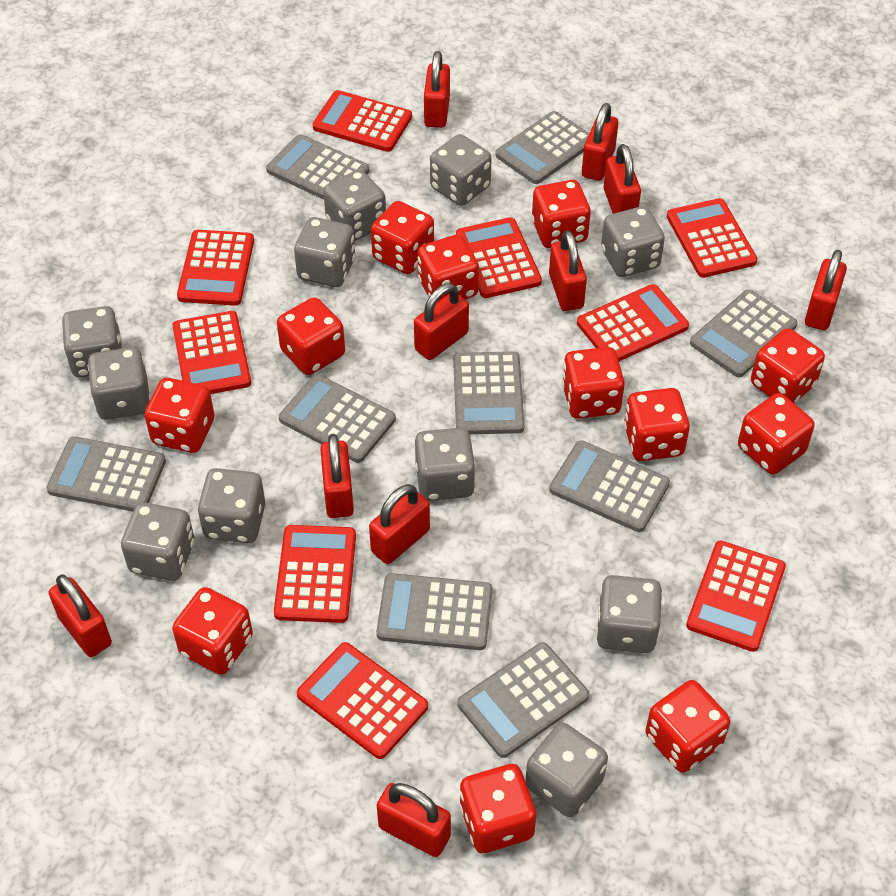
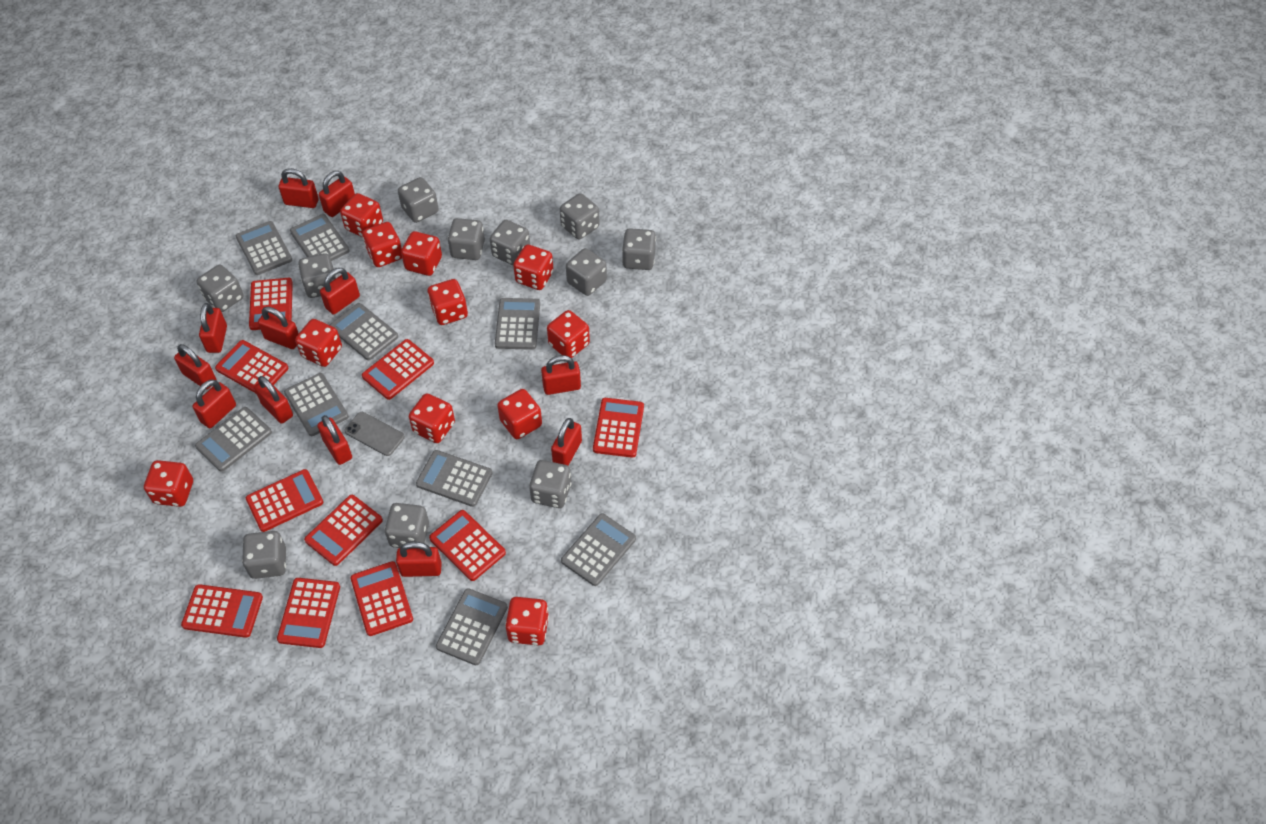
grey phone: none = 0 -> [344,412,405,456] = 1
red calculator: [172,311,251,394] [177,230,254,306] [274,525,356,623] [297,642,428,759] [313,90,412,152] [456,217,542,298] [577,284,689,361] [667,198,758,278] [686,540,786,652] = 9 -> [181,584,263,638] [215,340,289,393] [246,469,323,532] [249,278,293,330] [277,578,340,648] [304,495,383,566] [350,561,413,636] [362,339,434,400] [429,510,506,581] [593,398,644,458] = 10
red dice: [145,378,215,453] [172,587,253,675] [277,297,345,375] [371,201,434,274] [417,235,479,301] [460,764,536,853] [532,180,591,248] [562,347,625,419] [624,388,690,461] [645,680,730,773] [738,393,815,474] [751,328,825,404] = 12 -> [144,460,193,507] [295,319,342,367] [340,193,383,237] [362,222,402,267] [401,231,442,276] [409,393,455,443] [428,279,468,325] [497,389,542,439] [505,597,549,646] [513,244,554,290] [547,310,590,358] = 11
red padlock: [49,574,112,657] [320,434,354,518] [369,484,430,564] [377,783,451,857] [414,283,469,360] [424,51,450,128] [549,230,587,311] [582,103,618,181] [604,144,641,214] [805,250,847,330] = 10 -> [174,344,217,390] [192,380,236,428] [199,303,227,353] [254,376,293,424] [258,307,299,349] [279,168,319,208] [317,415,352,465] [319,171,355,217] [320,268,360,314] [396,542,442,577] [541,355,581,395] [551,418,582,466] = 12

